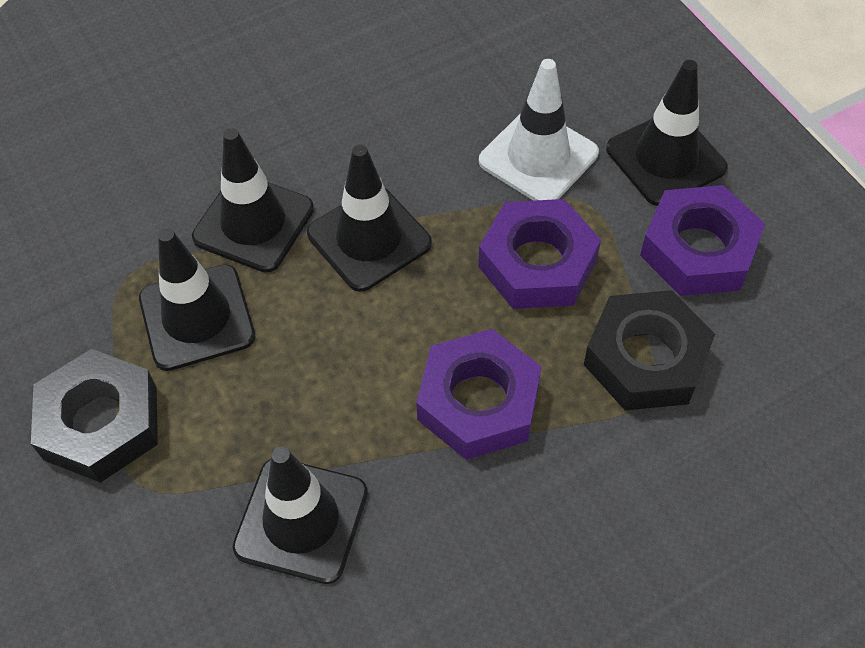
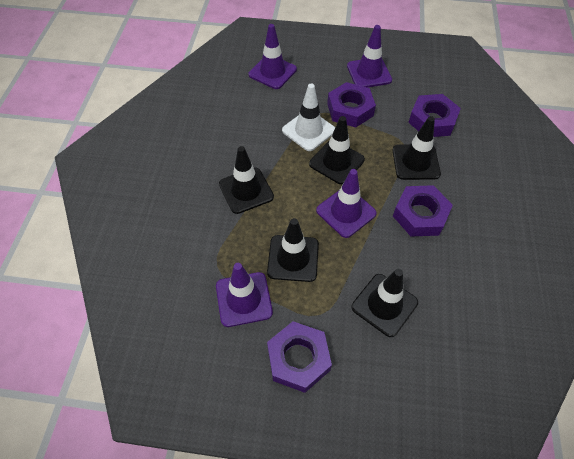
black nut: [31,349,158,483] [584,290,715,410] = 2 -> none = 0
purple nut: [416,329,541,460] [478,199,601,309] [640,185,765,296] = 3 -> [267,321,332,393] [327,82,376,127] [393,185,453,236] [408,94,461,137] = 4
purple traffic cone: none = 0 -> [216,263,273,327] [249,24,297,89] [316,169,377,238] [347,25,392,88] = 4

